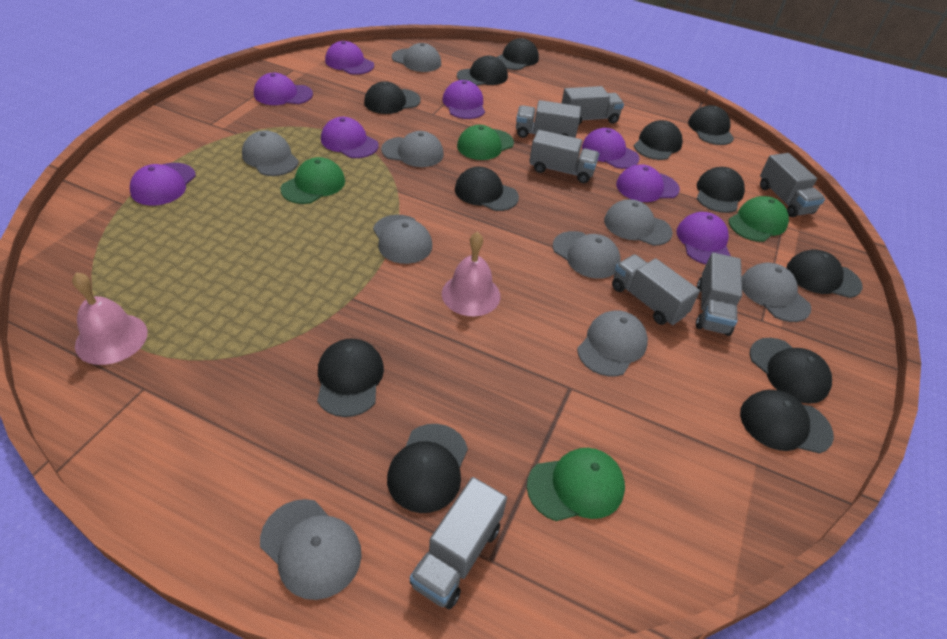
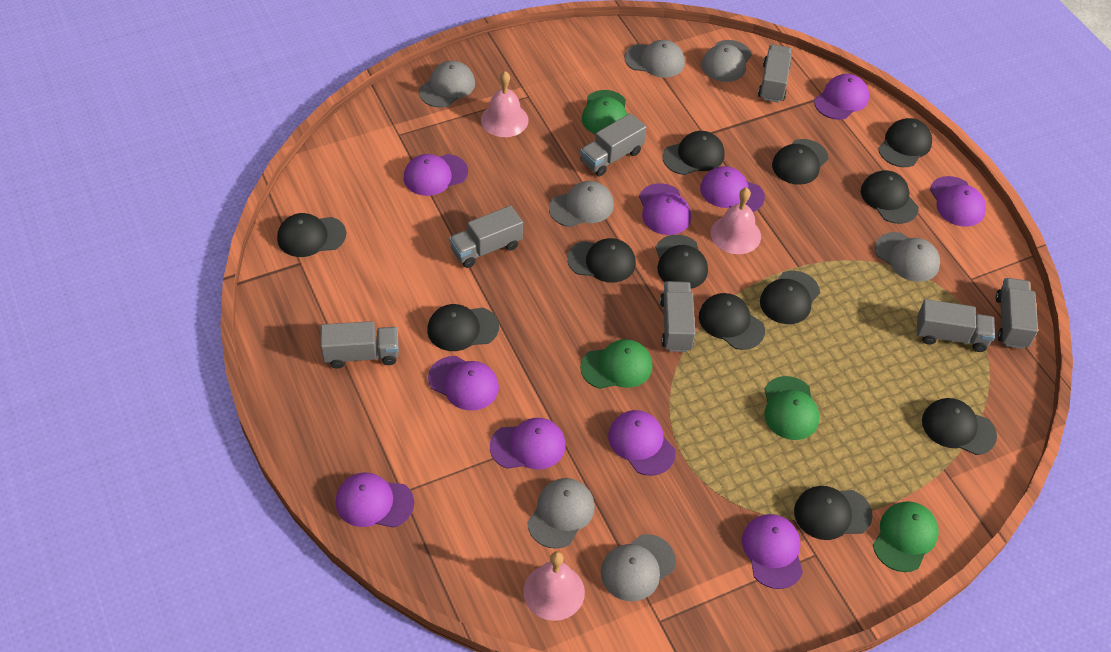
grey cap: [242,130,299,176] [260,499,362,600] [373,215,432,264] [381,131,444,167] [392,43,441,72] [553,231,621,279] [577,310,648,376] [604,199,673,246] [742,263,811,322] = 9 -> [419,61,475,108] [527,478,595,549] [549,181,614,227] [601,534,676,601] [625,40,685,78] [702,40,752,82] [875,232,940,282] = 7
pink bell: [72,272,148,365] [442,232,500,316] = 2 -> [481,71,529,137] [523,551,585,621] [711,188,761,254] = 3
purple cap: [130,163,196,205] [254,73,313,105] [321,117,379,158] [325,41,374,75] [442,80,485,119] [582,128,640,169] [616,164,680,202] [676,212,731,264] = 8 -> [335,473,414,528] [404,154,468,196] [428,356,499,411] [490,418,566,469] [608,410,676,476] [639,183,691,235] [700,166,765,212] [742,514,803,589] [814,74,869,120] [930,176,986,227] = 10

